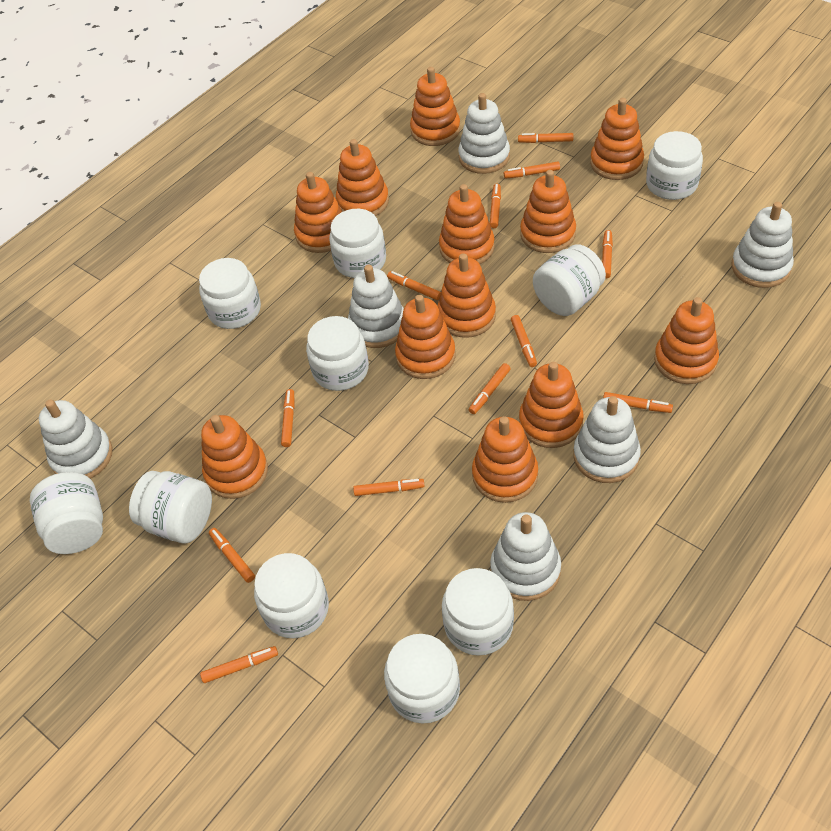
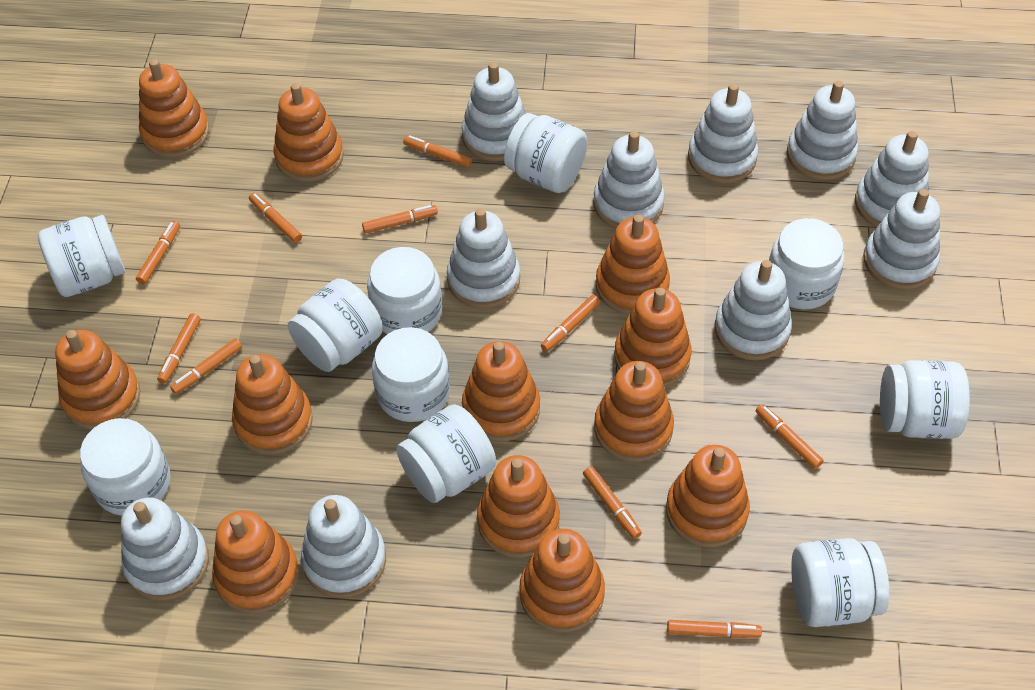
orange marker: [200,646,278,683] [209,528,255,583] [281,389,295,447] [353,479,425,496] [387,271,441,300] [469,363,511,414] [490,184,501,228] [504,162,560,178] [511,315,537,367] [518,133,573,143] [602,230,613,278] [603,392,673,413] = 12 -> [136,221,180,284] [157,313,201,384] [170,338,242,394] [249,193,302,243] [362,205,438,233] [403,135,472,168] [541,295,600,352] [583,466,642,539] [667,620,762,638] [755,404,824,469] = 10
white stacking toy: [39,400,113,479] [348,265,404,348] [458,93,510,174] [490,512,561,601] [573,396,641,483] [732,202,794,288] = 6 -> [121,498,209,601] [301,495,386,598] [447,208,520,309] [462,62,526,161] [593,131,665,228] [688,84,758,183] [715,260,792,361] [787,81,858,180] [855,131,929,227] [863,189,940,290] = 10

